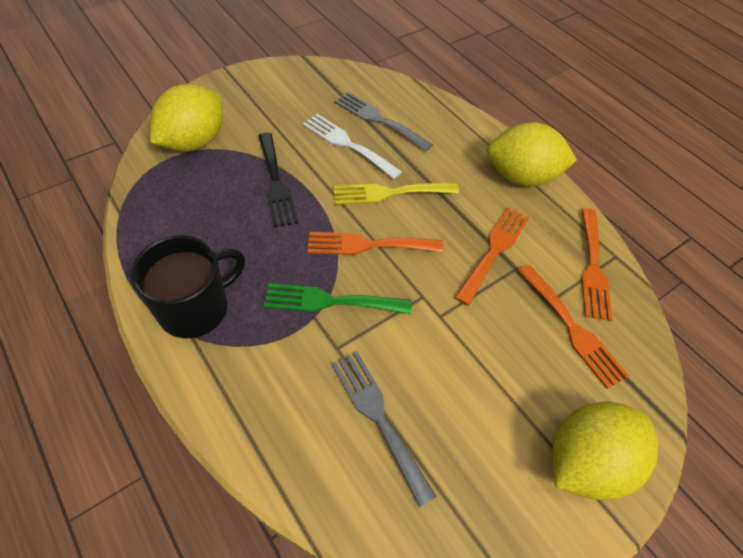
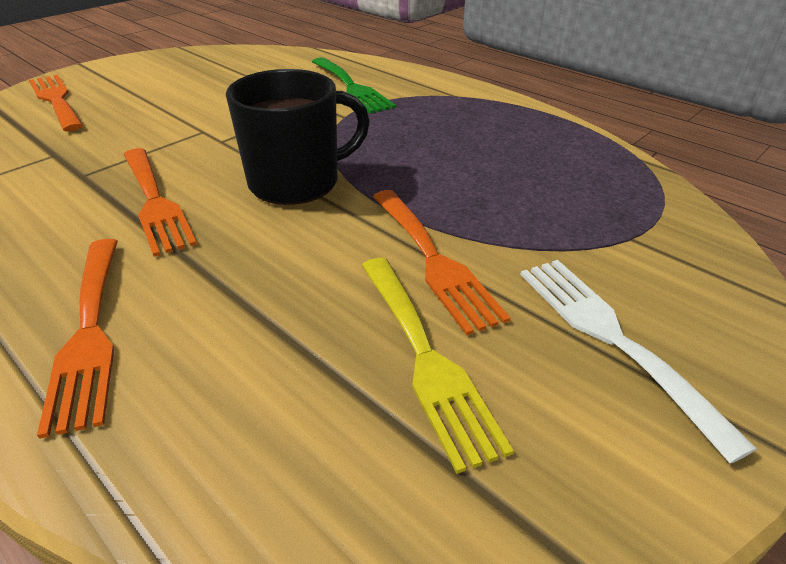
black fork: [258,133,298,227] = 1 -> none = 0
grey fork: [331,351,436,508] [335,92,433,152] = 2 -> none = 0
yellow lemon: [150,84,223,152] [487,122,577,187] [552,401,658,500] = 3 -> none = 0

